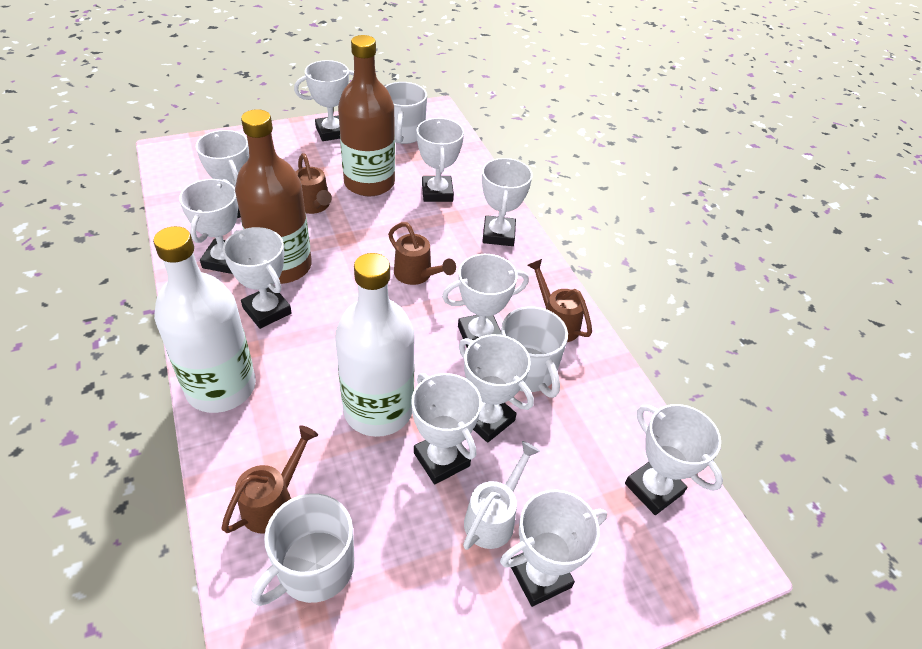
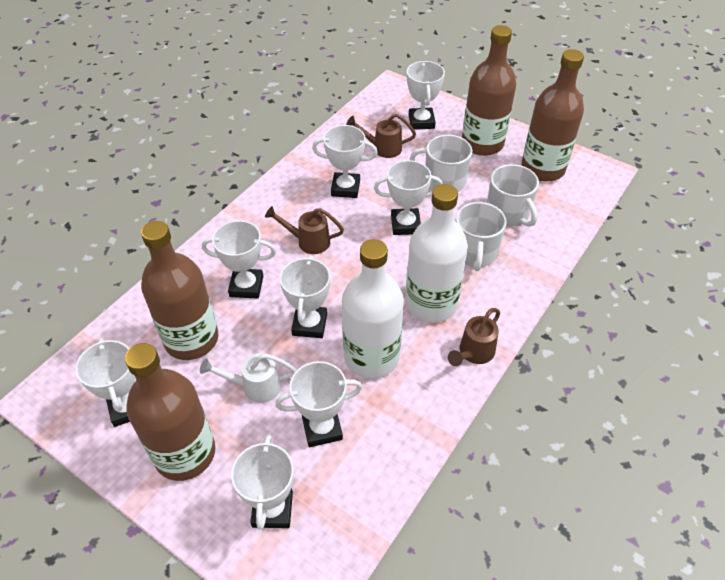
brown bottle: [235,109,312,284] [338,35,395,196] = 2 -> [125,343,215,481] [141,221,218,360] [462,25,516,156] [521,49,584,181] = 4
brown watering can: [222,425,318,534] [295,153,332,214] [388,222,456,285] [527,259,592,342] = 4 -> [265,206,344,254] [346,114,416,158] [448,308,500,366] = 3
white trophy: [179,179,238,274] [196,130,249,218] [223,227,292,329] [294,60,354,141] [411,373,482,484] [416,118,464,202] [442,254,529,347] [459,334,534,443] [482,158,533,246] [500,489,607,607] [625,404,723,515] = 11 -> [75,338,135,427] [202,220,276,299] [231,435,294,529] [275,361,362,447] [280,256,330,338] [312,125,378,198] [374,160,443,235] [407,61,445,130] = 8

